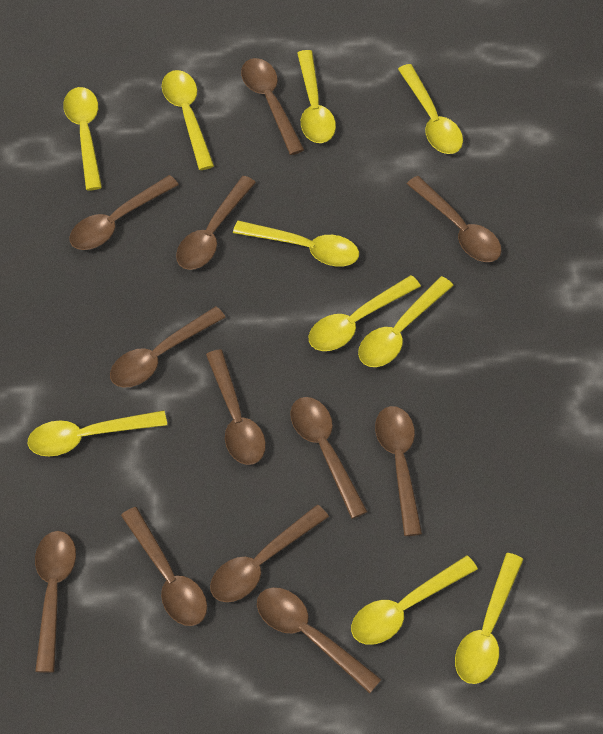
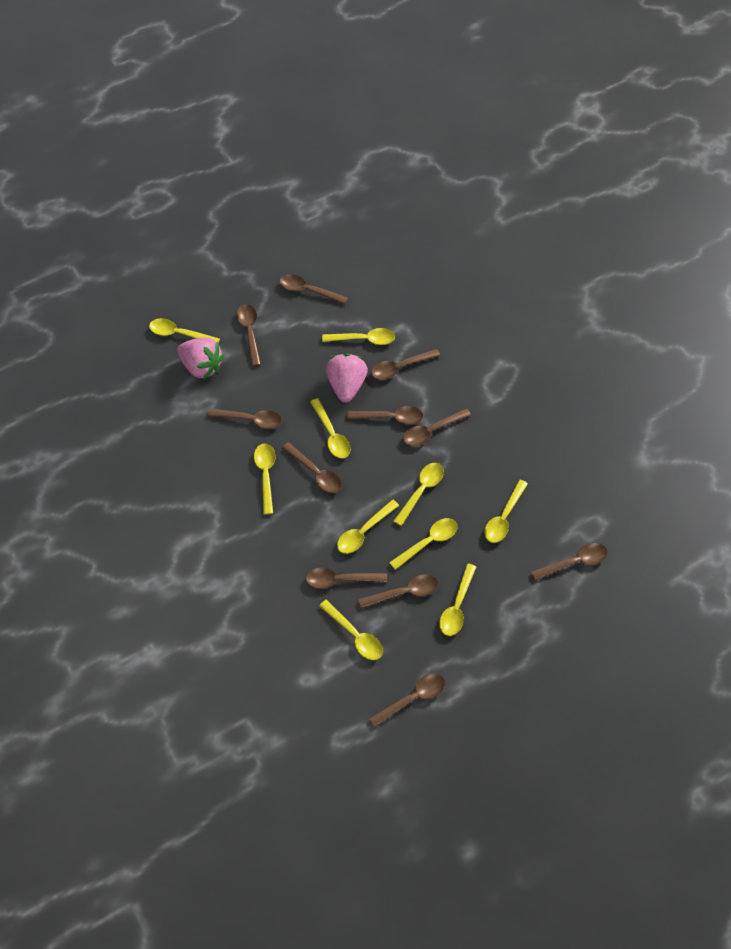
brown spoon: [35,531,76,673] [70,175,179,250] [110,306,226,388] [121,507,207,626] [176,176,256,270] [206,349,266,465] [210,505,329,602] [241,58,304,155] [257,587,382,693] [290,397,368,519] [375,406,422,536] [407,176,502,262] = 12 -> [207,409,282,429] [237,304,261,366] [279,274,348,304] [282,442,342,493] [305,567,387,589] [348,406,423,424] [358,574,438,608] [369,673,445,728] [371,349,440,380] [403,408,471,446] [531,543,608,581] = 11
pink strawberry: none = 0 -> [177,338,224,380] [326,353,368,403] = 2

